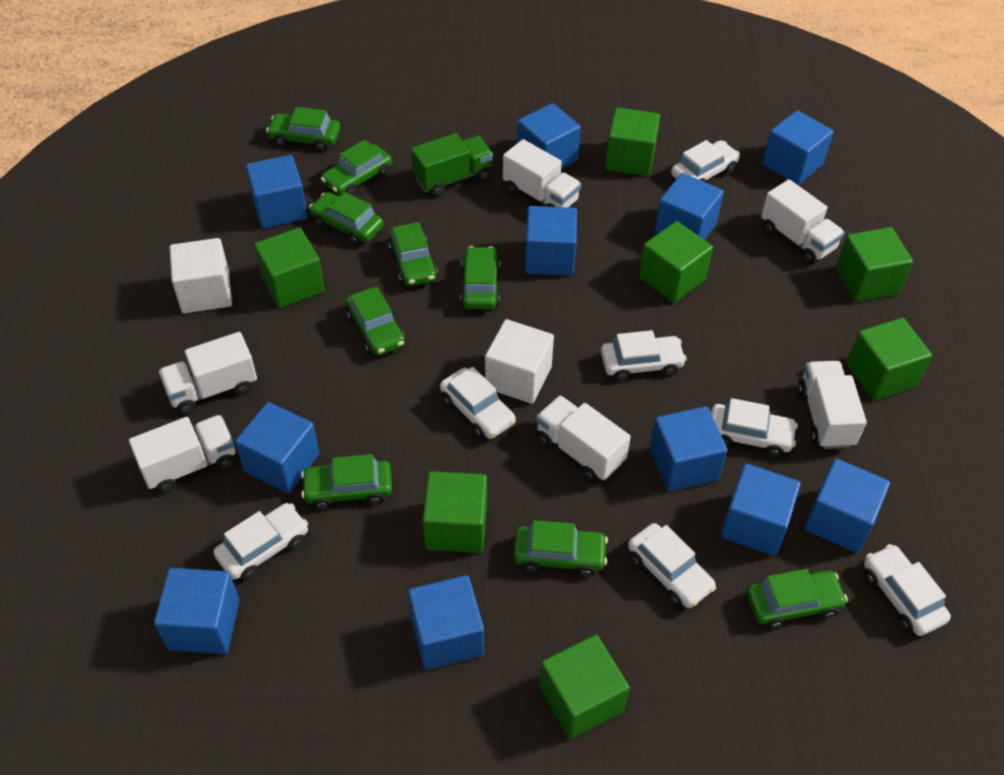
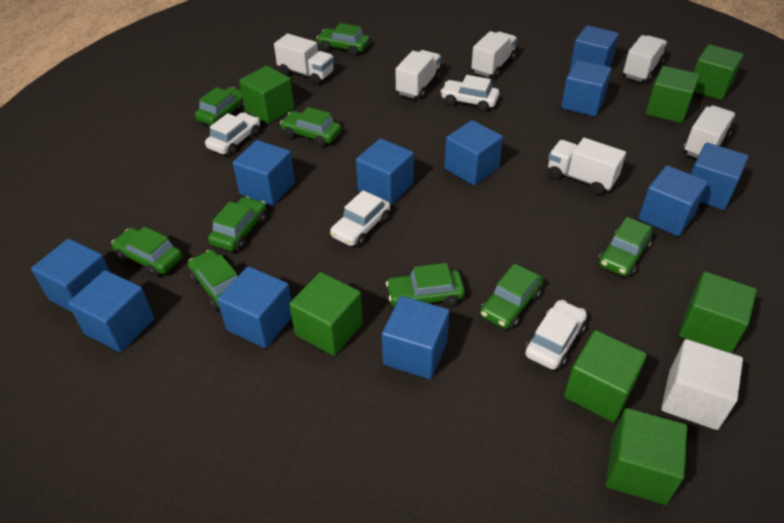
green truck: [411,133,493,197] = 1 -> none = 0
white car: [213,503,308,580] [440,367,516,439] [601,330,687,381] [628,523,716,608] [671,140,740,182] [711,398,798,457] [864,544,951,636] = 7 -> [205,113,260,155] [330,190,390,247] [440,75,499,111] [525,300,587,370] = 4
white cube: [170,238,232,314] [485,319,554,404] = 2 -> [661,339,743,430] = 1

